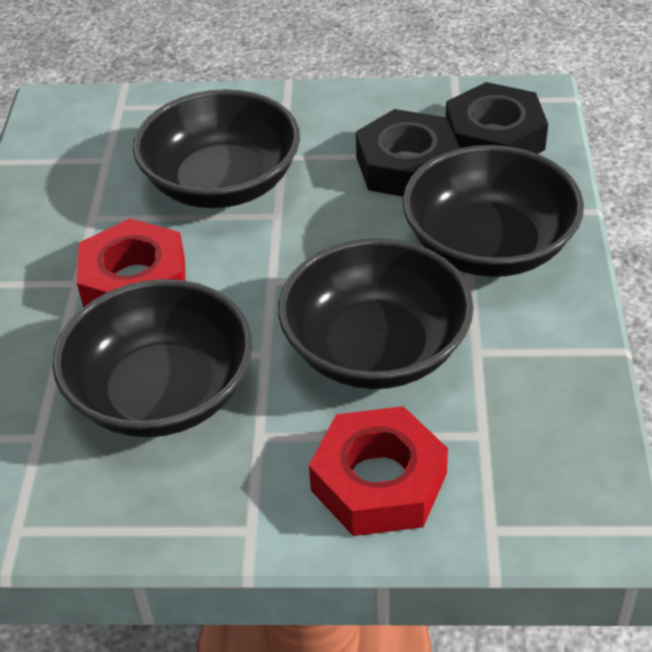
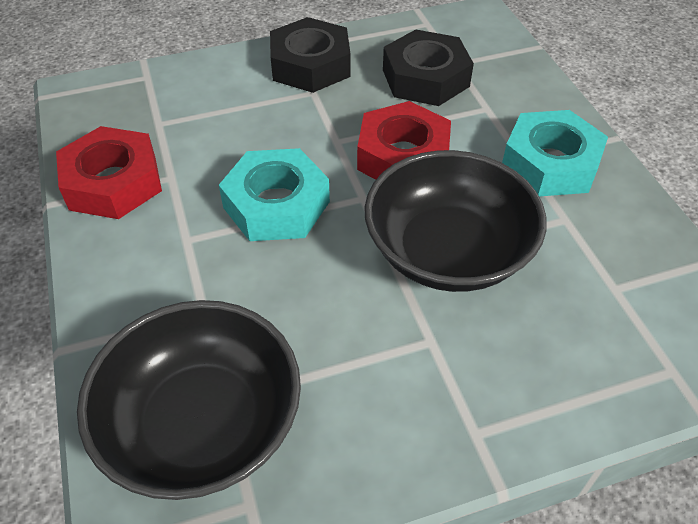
black bowl: [52,279,253,437] [133,89,300,208] [278,238,474,389] [402,145,584,277] = 4 -> [77,300,301,500] [364,150,547,292] = 2
turquoise nut: none = 0 -> [219,148,330,241] [502,110,608,196] = 2

